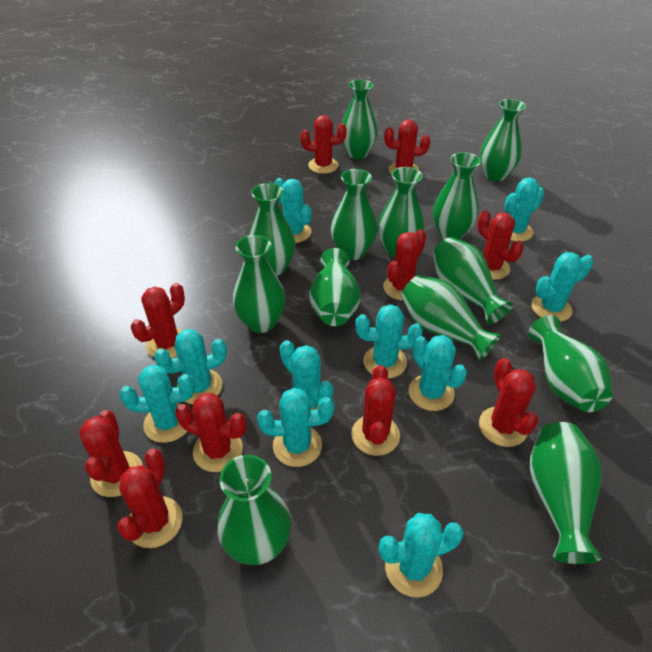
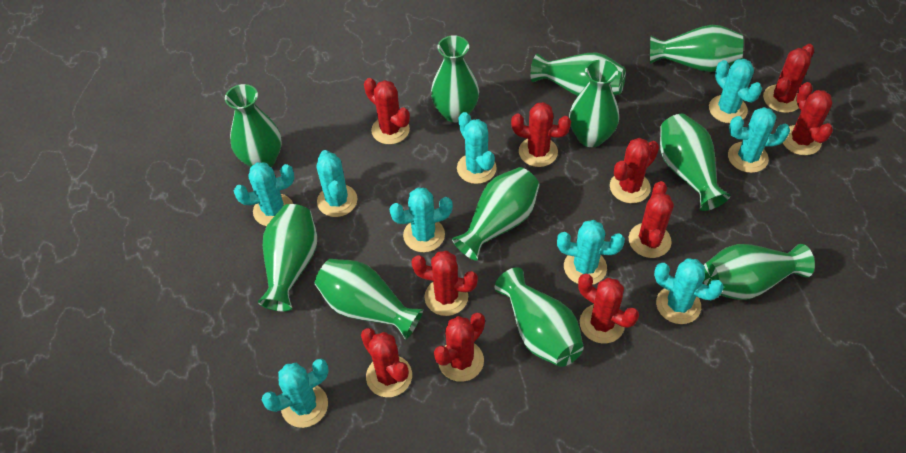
green vase: [217,455,291,565] [233,235,286,333] [249,183,296,276] [309,248,361,326] [331,169,377,260] [342,80,378,159] [378,167,424,257] [401,275,501,361] [433,152,481,240] [433,237,513,324] [480,99,526,181] [529,315,613,412] [529,422,602,564] = 13 -> [225,84,282,167] [258,204,317,311] [315,259,423,340] [431,35,479,122] [452,167,540,261] [495,267,584,367] [530,52,626,96] [569,60,619,147] [650,25,743,72] [660,114,730,211] [703,244,815,300] = 11
turquoise cactus: [120,365,195,443] [154,329,227,404] [257,388,334,467] [274,178,312,243] [280,340,333,410] [356,304,423,378] [378,513,464,597] [409,335,467,411] [505,178,545,242] [531,252,593,322] = 10 -> [234,162,294,226] [262,359,329,428] [317,150,357,217] [390,187,453,252] [457,112,497,184] [557,220,625,285] [654,258,724,324] [709,59,762,123] [728,107,790,173] = 9

